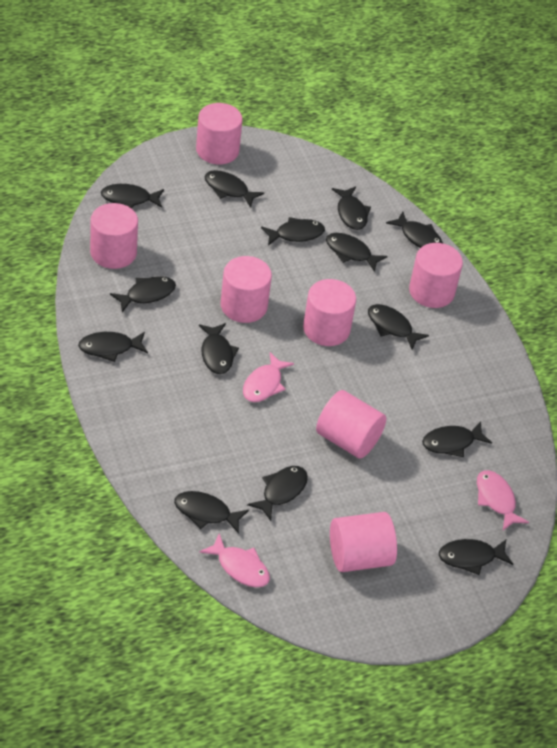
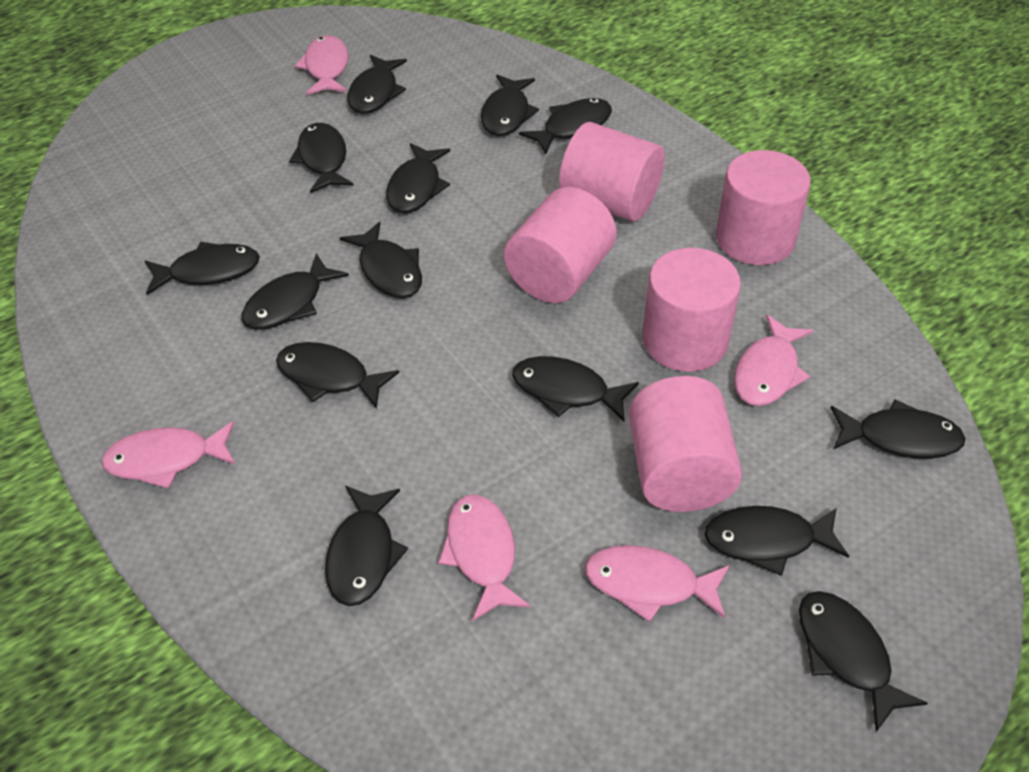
pink cylinder: [90,203,138,269] [196,103,243,164] [221,256,272,323] [303,279,356,346] [316,390,386,459] [330,512,397,572] [409,243,463,308] = 7 -> [504,187,617,303] [559,122,665,221] [629,376,742,512] [642,248,741,372] [716,150,811,265] = 5
pink fish: [199,533,270,587] [243,352,294,402] [477,470,529,530] = 3 -> [101,421,236,489] [295,35,348,95] [438,495,531,621] [585,545,730,622] [734,314,813,406] = 5

